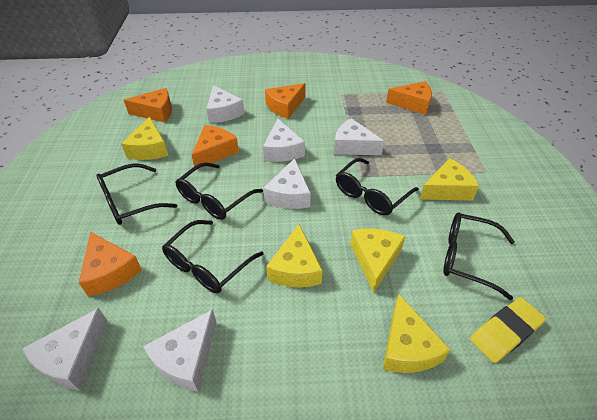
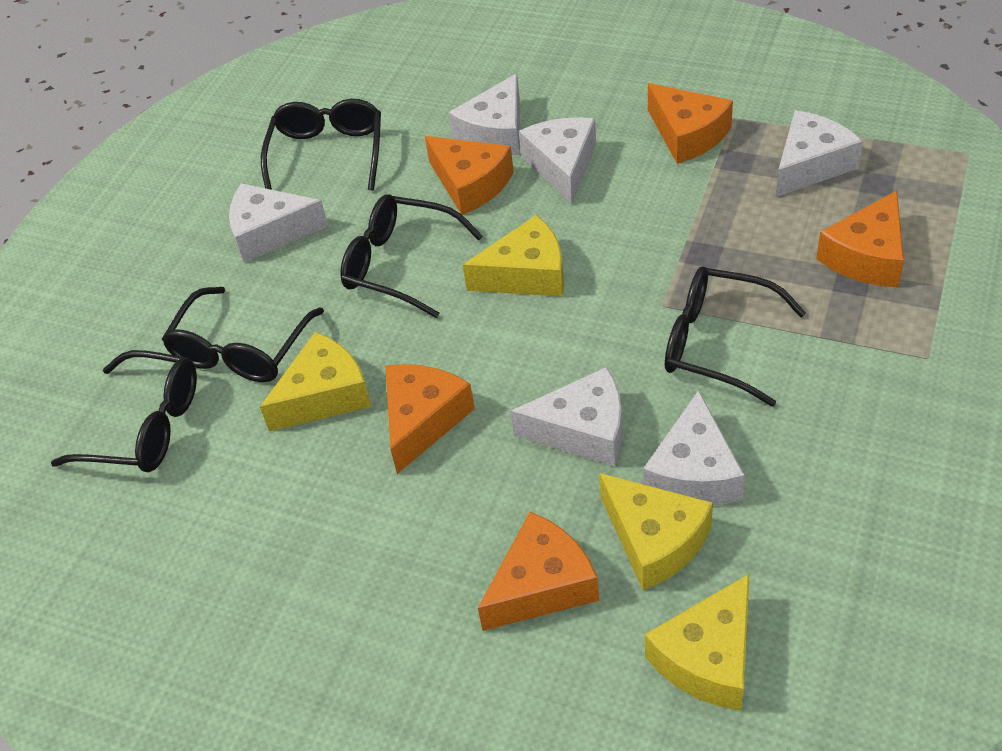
yellow cheese: [121,117,168,160] [266,224,323,287] [350,228,405,293] [383,294,451,373] [420,158,479,201] = 5 -> [260,332,372,431] [463,215,564,297] [599,473,713,590] [645,574,749,711] = 4
yellow eraser: [470,297,546,363] = 1 -> none = 0

